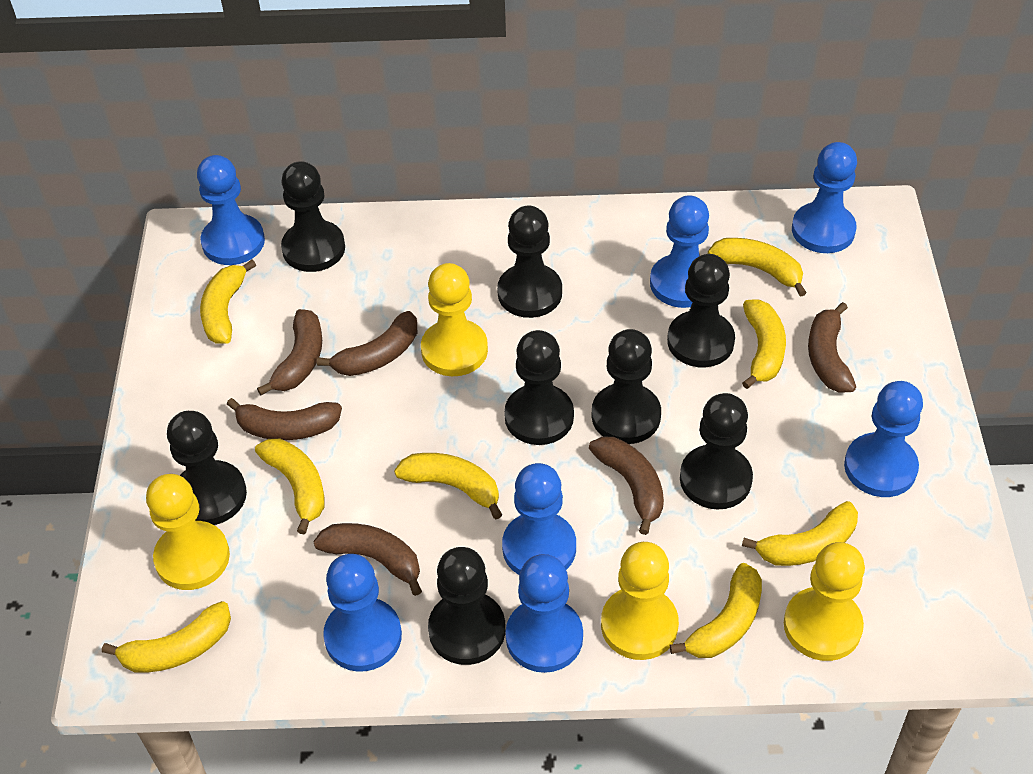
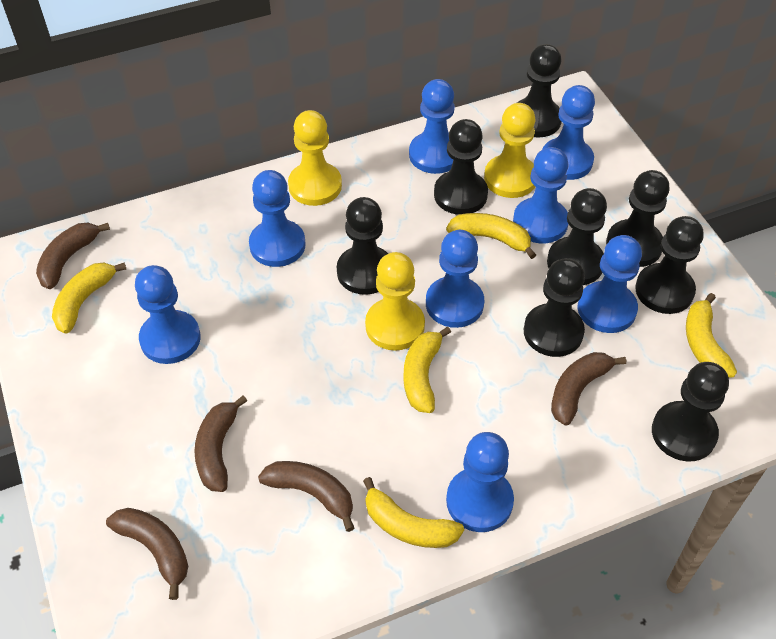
blue pawn: [197,155,265,265] [323,554,402,672] [502,463,576,575] [505,554,583,673] [650,195,709,308] [792,142,857,253] [844,381,923,497] = 7 -> [135,265,201,364] [249,170,306,267] [409,79,455,174] [426,230,484,328] [446,432,514,532] [513,147,568,243] [542,85,595,180] [577,235,642,333] = 8
brown banana: [227,398,342,440] [257,309,322,395] [313,523,422,596] [317,311,417,376] [589,437,664,535] [808,302,856,393] = 6 -> [36,223,110,289] [106,508,188,600] [194,395,247,492] [258,461,354,532] [551,352,626,426] = 5
yellow banana: [102,601,231,673] [200,260,256,344] [255,439,324,534] [394,453,502,519] [670,563,762,658] [708,238,807,297] [742,299,786,389] [742,501,858,566] = 8 -> [52,262,126,334] [363,477,464,548] [403,326,451,413] [446,213,536,259] [686,293,737,378] = 5
yellow pawn: [146,474,230,590] [421,263,488,376] [601,542,679,660] [784,542,865,661] = 4 -> [288,110,342,206] [365,252,425,351] [484,103,536,198] = 3

